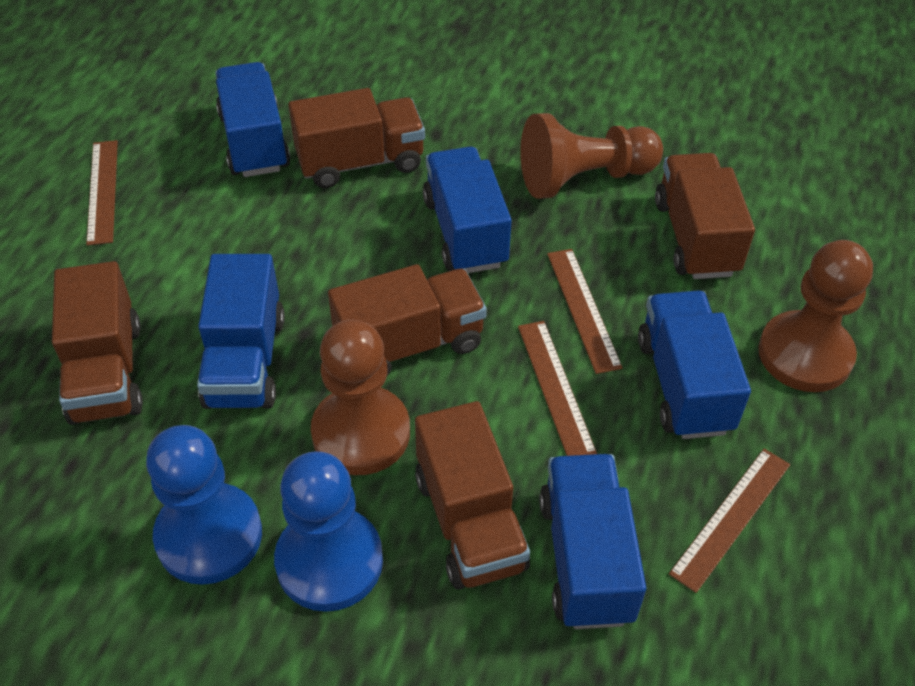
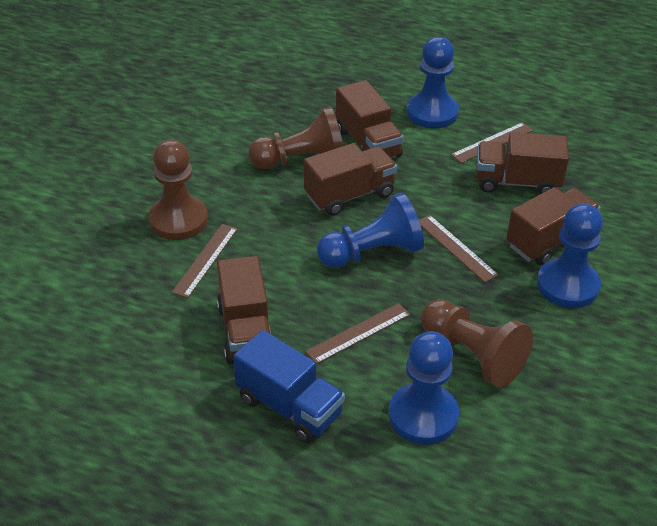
blue pawn: [146,425,262,585] [274,451,383,612] = 2 -> [317,193,424,268] [389,331,459,444] [407,37,459,129] [537,204,603,308] = 4
blue truck: [197,254,285,409] [215,62,291,177] [423,147,512,273] [539,454,647,629] [638,290,751,439] = 5 -> [233,330,345,443] = 1

